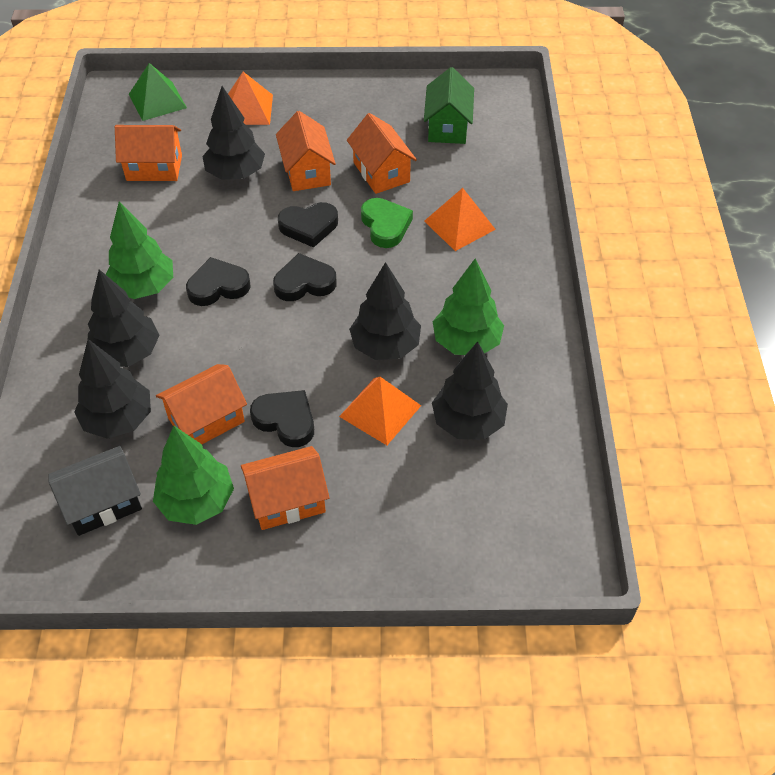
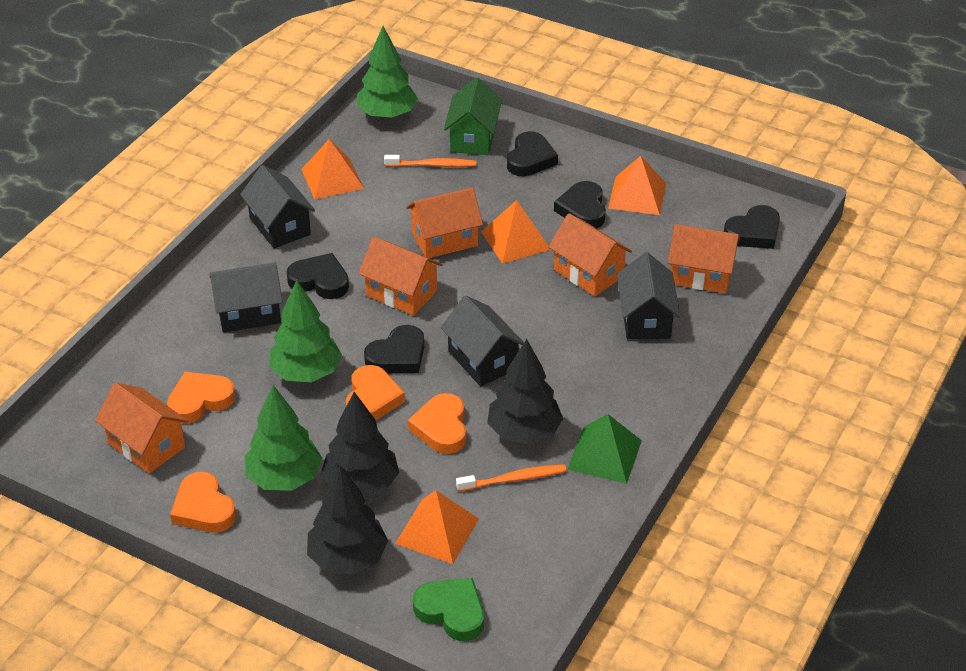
black heart: [186,257,251,306] [250,390,314,447] [273,253,337,301] [278,202,338,248] = 4 -> [287,253,349,299] [364,325,424,374] [507,131,558,176] [554,181,606,228] [724,205,780,249] = 5
black house: [49,446,142,536] = 1 -> [210,262,283,332] [240,165,315,248] [441,296,524,386] [617,252,680,340] = 4
black tree: [74,339,151,439] [88,270,160,367] [202,86,265,180] [349,262,421,360] [432,342,508,440] = 5 -> [307,466,388,574] [320,392,399,498] [487,339,563,445] = 3
orange heart: none = 0 -> [167,372,235,424] [170,472,236,532] [346,365,405,420] [408,393,466,454] = 4
orange pyramid: [228,72,273,125] [339,377,421,445] [424,188,496,251] = 3 -> [301,139,364,199] [395,490,479,564] [481,200,551,264] [608,156,666,215] = 4
orange toothbrush: none = 0 -> [384,155,476,167] [456,464,567,491] = 2

